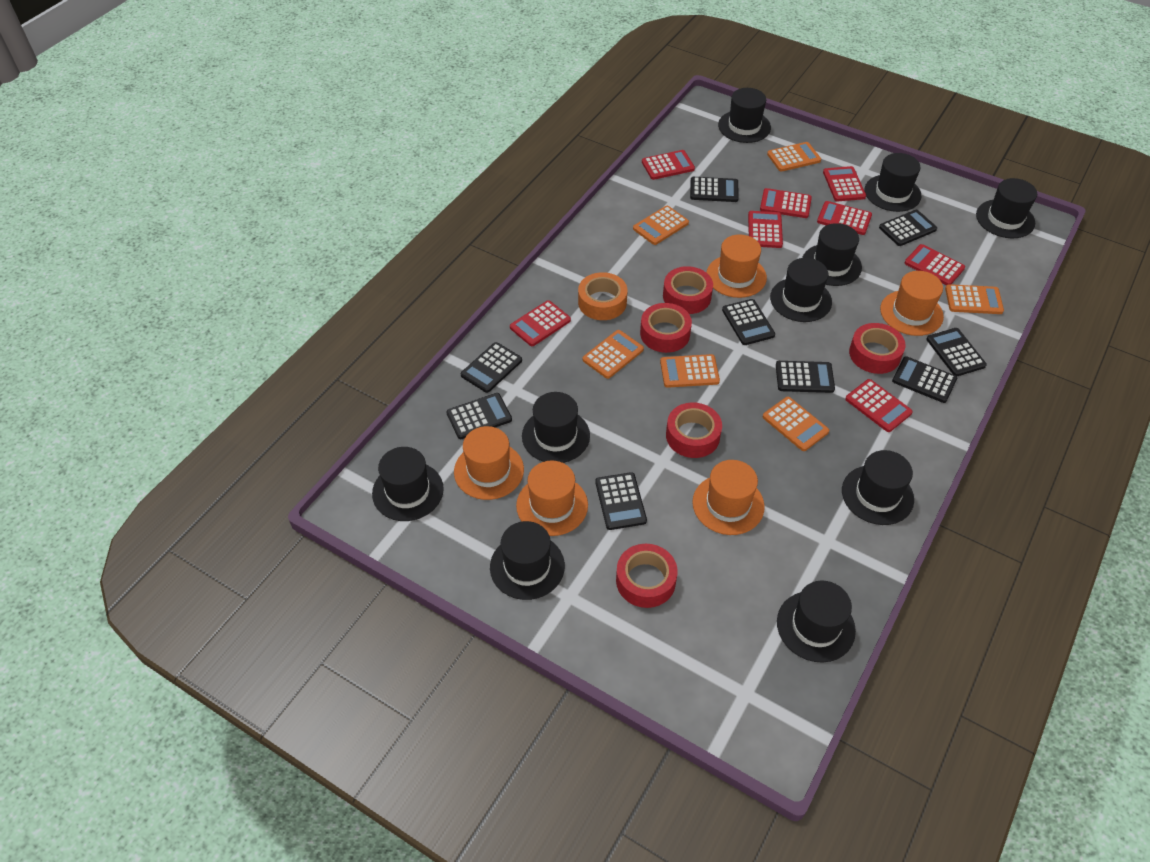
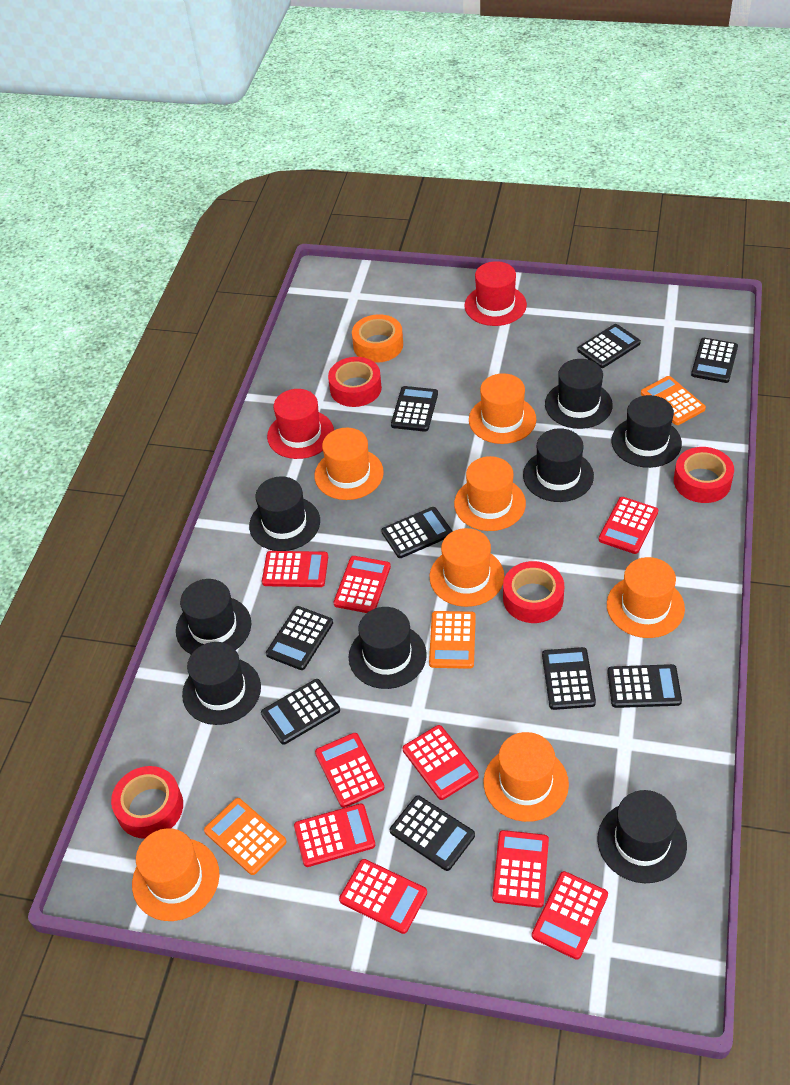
black hat: [372,447,444,521] [490,521,565,600] [522,392,590,463] [718,88,771,143] [770,258,832,322] [777,580,856,663] [802,223,862,286] [842,450,914,525] [865,153,922,212] [976,178,1037,238] = 10 -> [176,579,251,654] [182,642,261,725] [249,476,320,551] [349,607,427,689] [523,428,594,502] [545,359,613,429] [597,790,687,883] [612,395,682,468] = 8
orange calculator: [582,330,644,379] [633,206,689,245] [660,354,720,388] [763,397,829,451] [767,142,821,172] [945,284,1004,314] = 6 -> [204,798,286,875] [429,611,476,669] [641,376,706,425] = 3
orange hat: [454,426,524,500] [516,461,588,536] [692,460,765,535] [706,234,767,298] [880,271,944,336] = 5 -> [132,828,220,921] [314,428,384,500] [430,528,504,607] [454,456,526,531] [469,373,536,444] [483,732,569,822] [607,557,685,638] = 7
red calculator: [510,300,571,346] [642,150,695,180] [748,211,783,248] [760,188,812,218] [817,201,872,235] [823,166,866,201] [845,379,913,432] [905,244,965,285] = 8 -> [262,551,328,587] [294,803,375,867] [315,733,384,808] [333,556,391,613] [339,859,427,934] [403,725,479,800] [492,830,549,908] [532,871,608,960] [598,497,658,554] = 9
red hat: none = 0 -> [267,389,334,459] [465,261,527,326] = 2
red tape: [616,544,678,608] [640,303,692,353] [663,266,713,314] [666,402,722,458] [849,323,905,374] = 5 -> [111,766,183,839] [328,357,382,407] [503,561,564,623] [674,447,734,503] = 4

